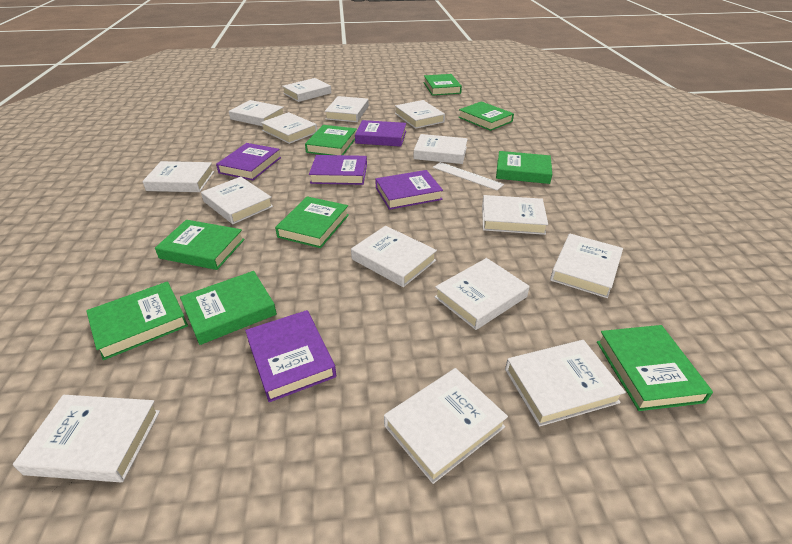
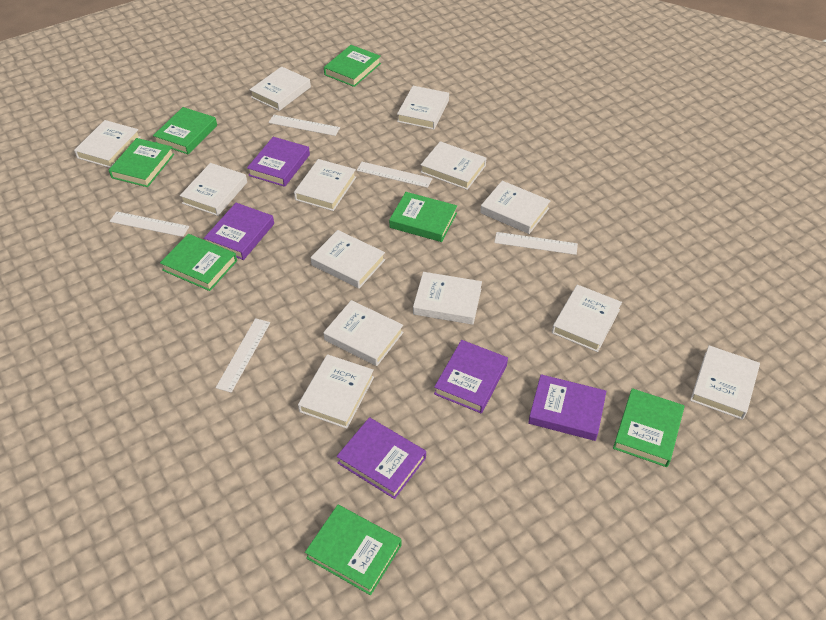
green book: [86,281,188,360] [155,220,245,270] [180,271,277,345] [275,196,349,248] [305,125,357,155] [424,74,462,96] [458,101,514,131] [496,151,552,184] [597,325,713,411] = 9 -> [109,138,174,187] [153,107,217,154] [160,234,237,291] [305,505,402,595] [324,45,381,87] [389,192,457,242] [613,388,684,467] = 7
white book: [13,395,160,482] [142,161,214,192] [201,177,273,224] [229,100,284,126] [261,112,317,144] [282,78,331,102] [325,96,369,122] [351,226,437,287] [384,368,508,484] [395,100,445,129] [413,134,468,164] [435,258,530,330] [482,195,548,235] [505,340,626,427] [550,234,623,298] = 15 -> [74,120,141,168] [180,163,247,216] [250,66,311,111] [294,159,356,211] [298,354,374,429] [311,230,385,289] [323,300,403,366] [397,86,449,130] [413,272,482,325] [421,141,486,190] [480,181,551,234] [552,284,622,352] [690,345,760,420] = 13
white ruler: [433,162,504,190] = 1 -> [110,211,189,237] [216,318,270,393] [268,115,340,136] [357,162,433,188] [494,232,578,255] = 5

